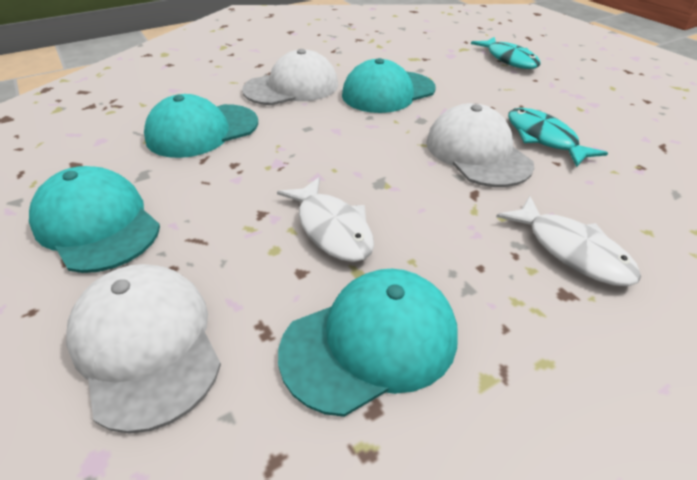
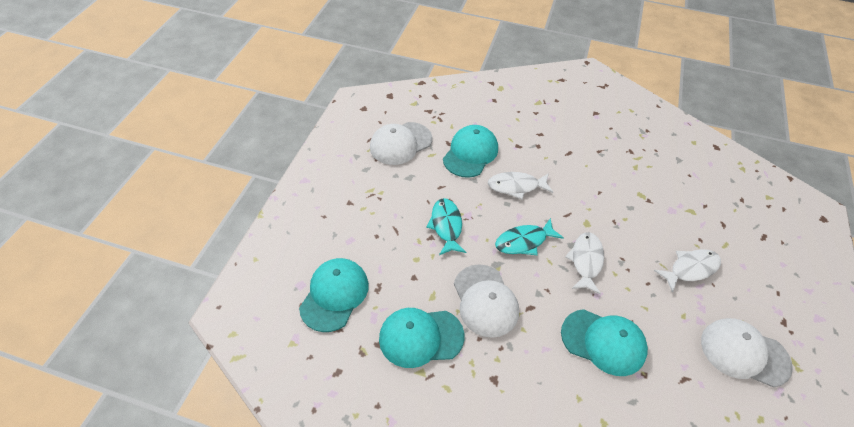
white fish: [277,177,374,262] [496,196,641,286] = 2 -> [488,172,553,199] [565,232,604,295] [654,249,721,293] = 3

